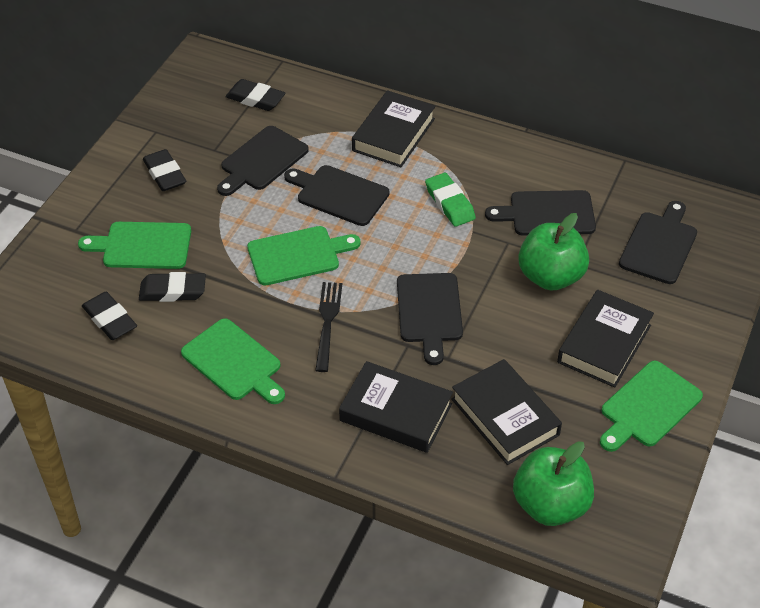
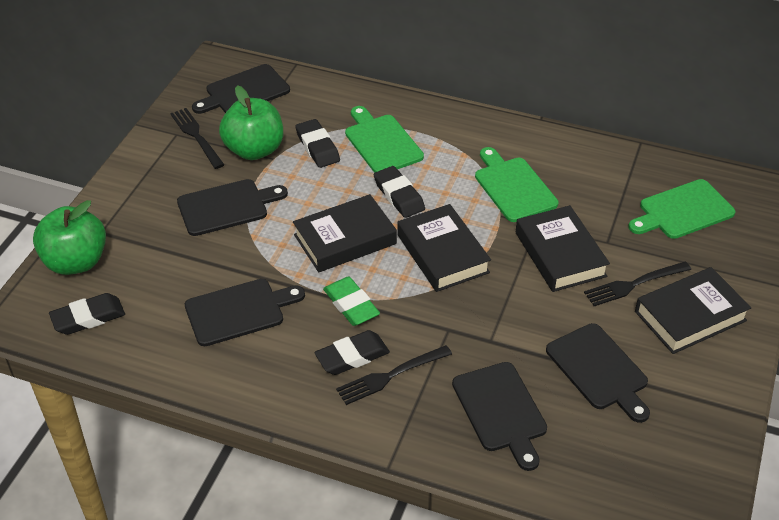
black fork: [315,282,342,372] = 1 -> [170,108,225,169] [336,345,452,405] [584,261,691,306] = 3
green cutting board: [78,222,191,269] [181,318,285,404] [247,226,361,286] [600,361,703,452] = 4 -> [345,106,424,173] [475,147,559,222] [628,179,735,239] = 3

